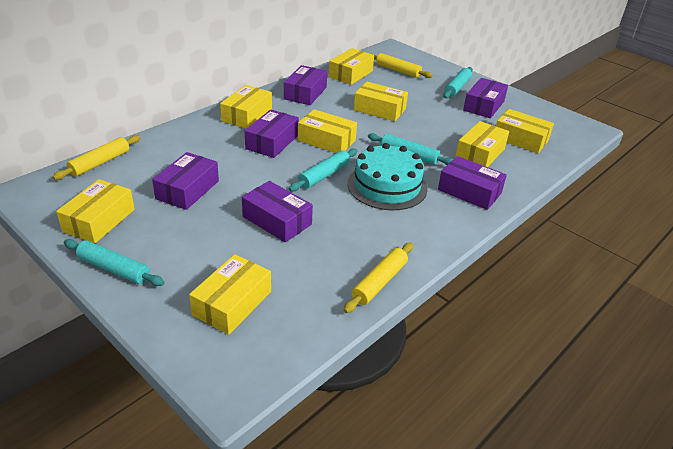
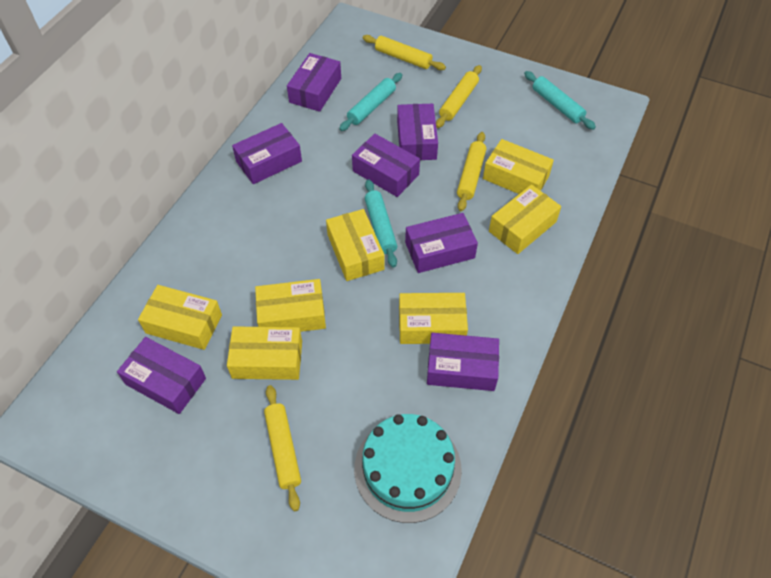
purple box: [152,152,219,210] [242,181,313,242] [245,109,299,158] [284,65,327,105] [438,156,507,210] [463,78,508,118] = 6 -> [117,337,206,414] [232,123,302,184] [287,53,341,112] [352,134,420,197] [397,104,438,160] [405,213,478,273] [427,333,499,391] = 7
turquoise rolling pin: [64,239,165,286] [289,148,358,191] [368,133,453,165] [443,67,473,99] = 4 -> [339,73,402,131] [365,179,397,268] [524,71,596,130] = 3
yellow box: [56,179,135,243] [189,254,271,335] [220,85,272,129] [298,109,357,153] [329,48,374,85] [354,82,408,121] [455,121,509,167] [496,109,554,153] = 8 -> [138,285,222,350] [227,326,302,380] [255,279,326,332] [326,209,385,281] [399,293,468,344] [483,139,554,194] [489,184,561,254] = 7
yellow rolling pin: [53,135,140,180] [344,242,413,313] [369,53,433,78] = 3 -> [264,385,301,511] [363,35,446,70] [436,65,482,128] [457,132,486,211] = 4

